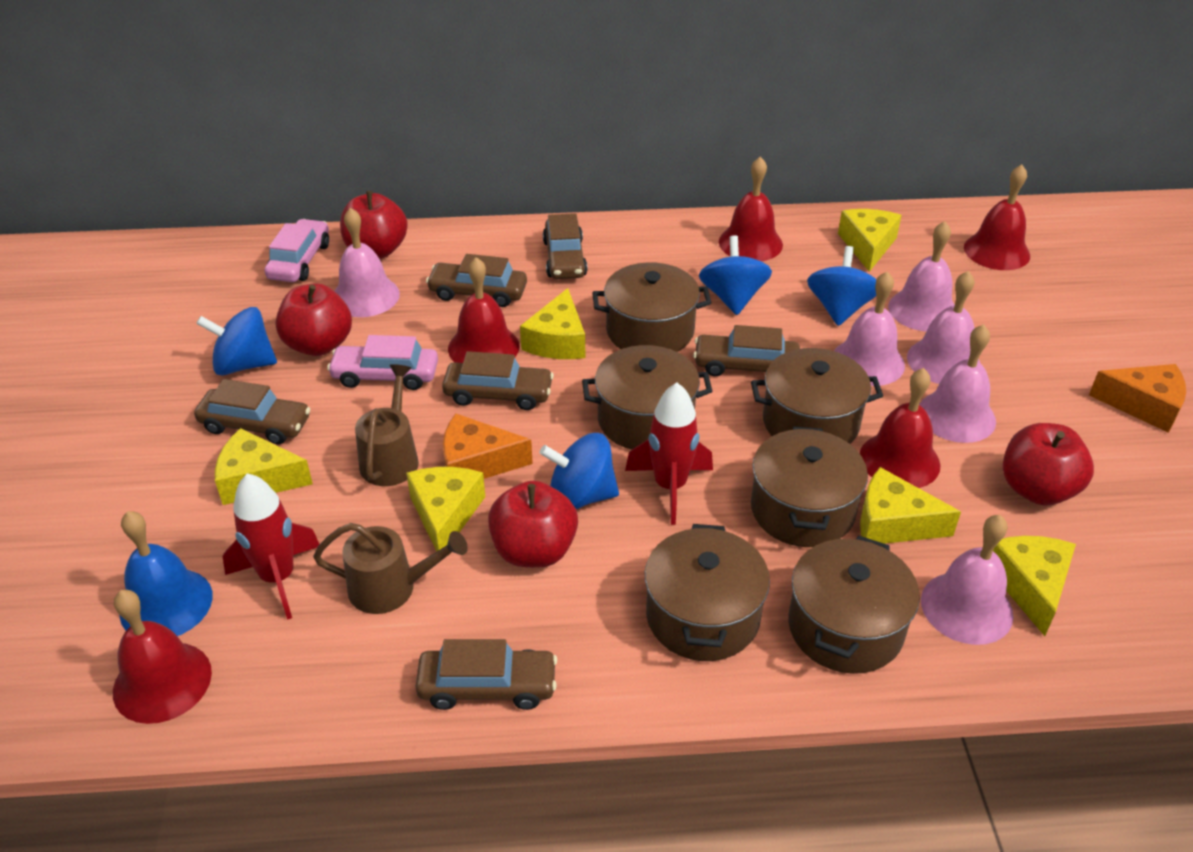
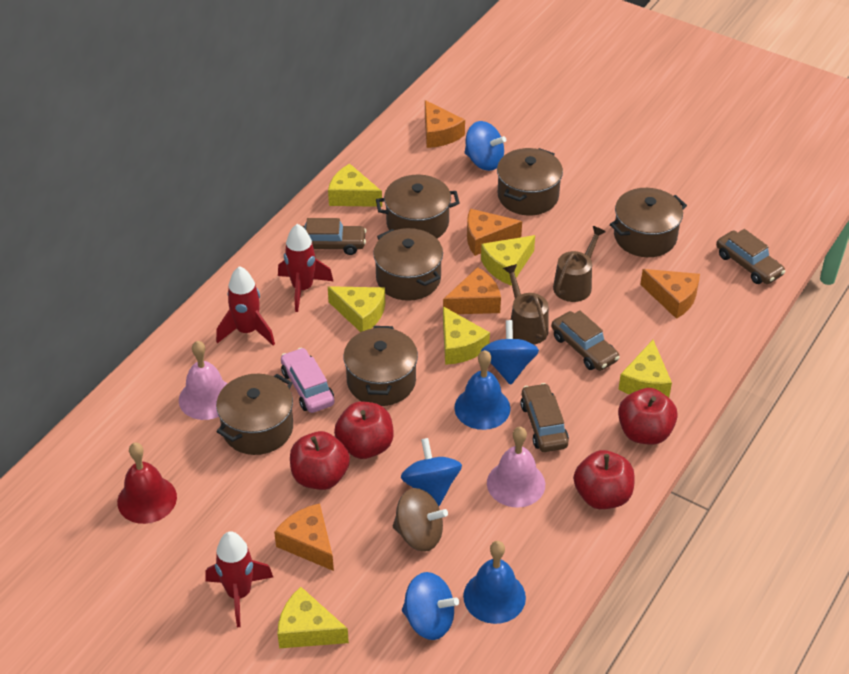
blue bell: [120,511,213,636] = 1 -> [454,350,511,430] [463,541,526,624] = 2
brown car: [194,379,310,444] [415,639,557,710] [426,254,527,307] [442,351,554,410] [543,213,587,279] [693,325,800,376] = 6 -> [302,218,367,255] [520,383,569,452] [551,310,620,371] [716,229,786,284] = 4
brown spinning top: none = 0 -> [393,488,448,552] = 1
orange cheese: [443,414,533,479] [1089,364,1186,433] = 2 -> [274,503,334,571] [425,100,465,148] [443,267,501,314] [467,209,522,256] [640,269,700,319] = 5
pink bell: [335,208,400,317] [834,271,905,386] [888,221,955,331] [907,271,980,384] [919,324,996,443] [921,515,1014,645] = 6 -> [179,341,228,420] [487,427,545,508] = 2
pink car: [264,219,329,282] [327,335,438,390] = 2 -> [281,348,335,413] = 1
red bell: [113,590,212,724] [448,257,520,363] [719,157,783,261] [860,368,940,488] [964,165,1030,270] = 5 -> [117,442,177,524] = 1
red rocket: [223,473,320,620] [625,383,713,525] = 2 -> [205,531,273,627] [216,266,275,345] [278,224,333,312] = 3

